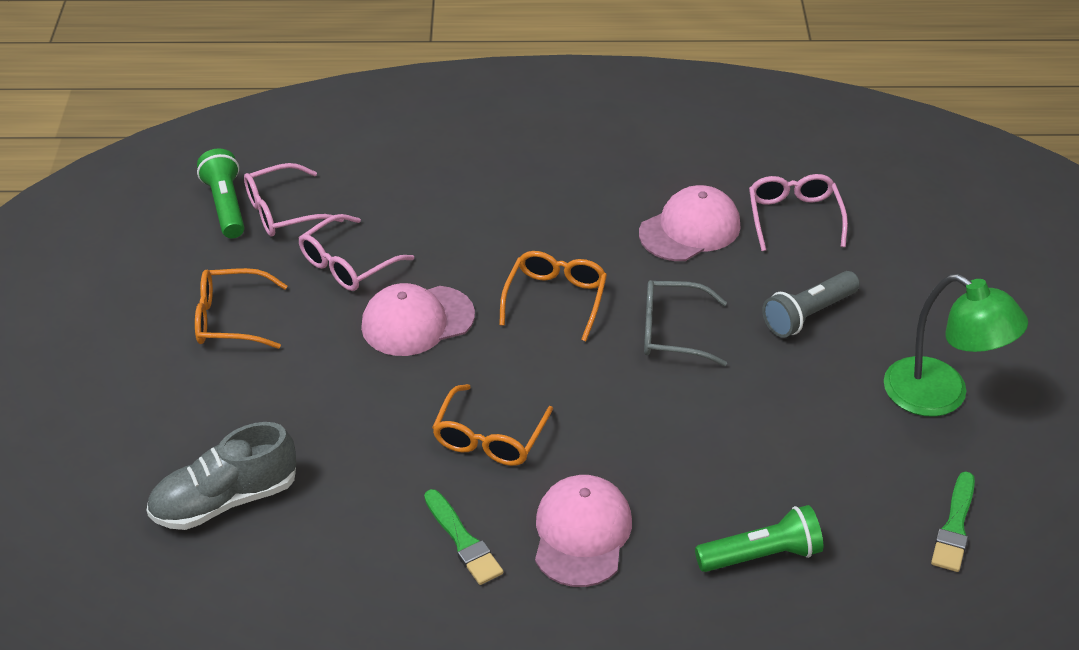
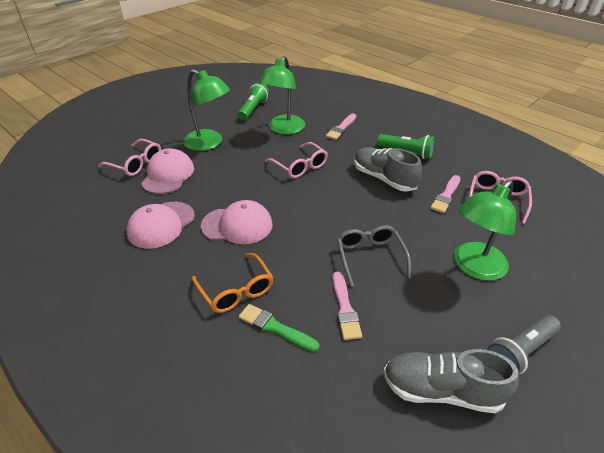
green brush: [424,489,503,585] [931,471,975,572] = 2 -> [239,304,320,352] = 1
green lamp: [884,274,1028,417] = 1 -> [183,69,230,151] [258,56,305,134] [454,180,516,281] = 3
grey shoe: [146,422,296,530] = 1 -> [354,147,422,192] [383,349,519,413] = 2
orange glasses: [195,268,287,349] [432,384,553,466] [499,251,607,341] = 3 -> [192,253,274,313] = 1
pink brush: none = 0 -> [326,113,356,140] [333,271,362,340] [430,175,460,213] = 3

